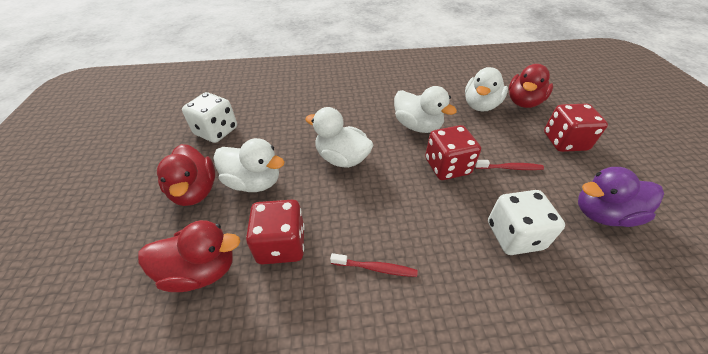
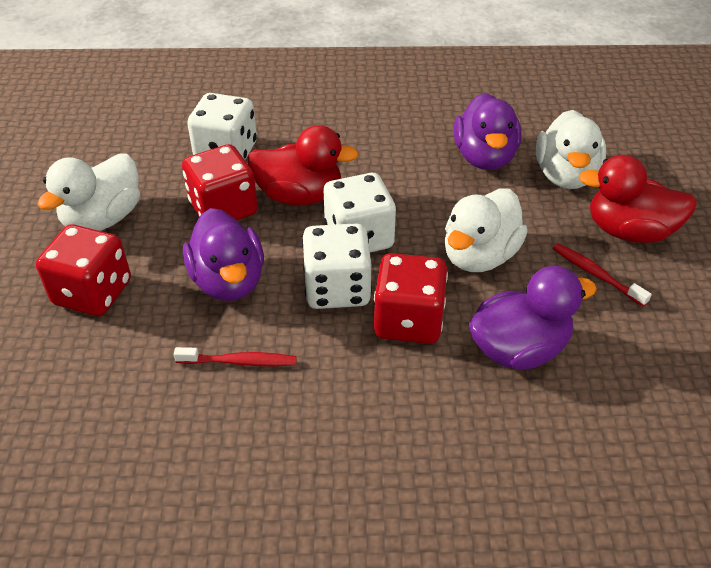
purple duck: [578,167,664,227] = 1 -> [183,208,264,301] [454,93,522,170] [469,266,597,370] = 3
red duck: [138,220,240,292] [157,144,215,206] [509,64,553,108] = 3 -> [247,125,359,205] [578,155,697,243] = 2
white dice: [182,92,237,143] [488,190,565,255] = 2 -> [187,93,257,160] [302,223,372,309] [324,173,396,252] = 3
white duck: [214,138,285,192] [305,107,374,168] [394,86,457,133] [465,67,508,112] = 4 -> [37,153,140,231] [444,189,528,272] [536,110,606,189] = 3

